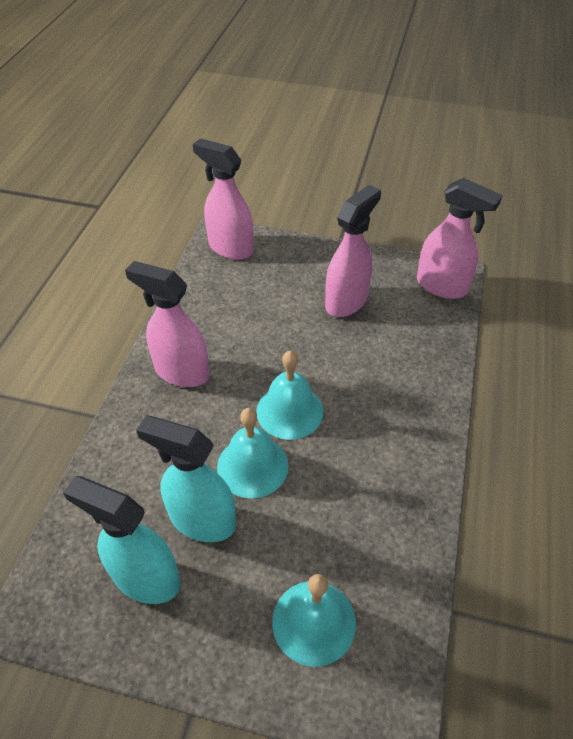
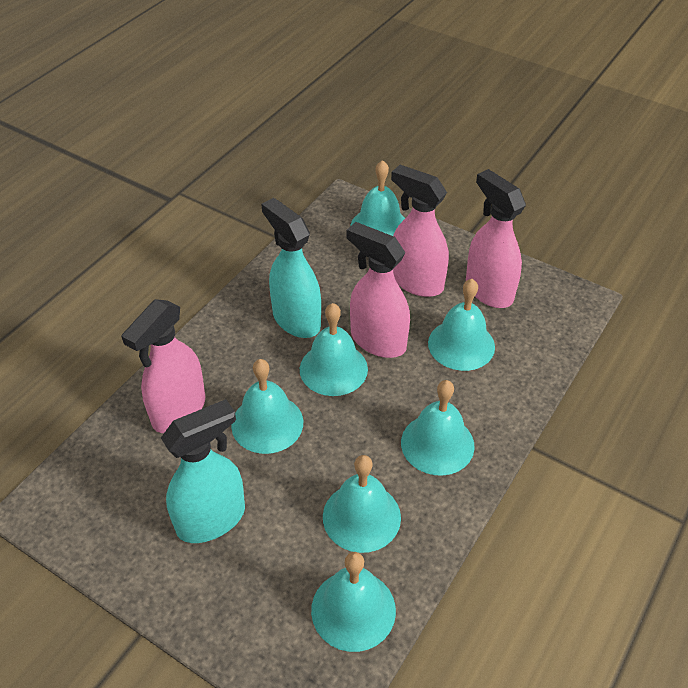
turquoise bell: [217,408,288,499] [256,351,323,440] [272,574,356,667] = 3 -> [231,359,303,454] [300,303,368,396] [311,552,396,652] [323,455,401,553] [350,160,405,236] [401,380,475,476] [428,279,495,371] = 7

